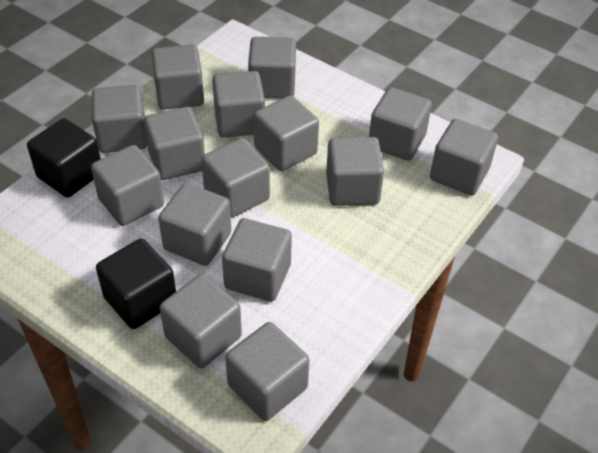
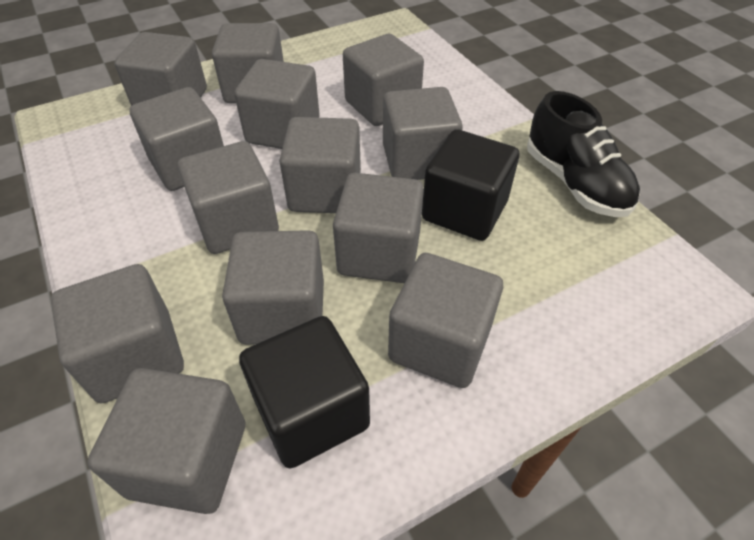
black shoe: none = 0 -> [527,91,640,217] = 1
grey cube: [91,145,164,226] [92,85,147,153] [144,107,205,180] [151,44,204,110] [158,183,231,266] [160,274,242,368] [201,138,270,218] [212,71,265,138] [222,218,292,302] [225,322,310,421] [248,37,296,99] [254,95,319,171] [326,137,384,206] [369,87,432,161] [430,119,498,195] = 15 -> [51,264,184,403] [87,368,245,514] [114,32,207,106] [129,87,224,191] [178,141,279,254] [212,23,284,103] [222,230,324,345] [234,59,319,149] [279,117,361,213] [333,173,424,283] [343,34,424,126] [383,87,463,180] [388,253,503,388] = 13

